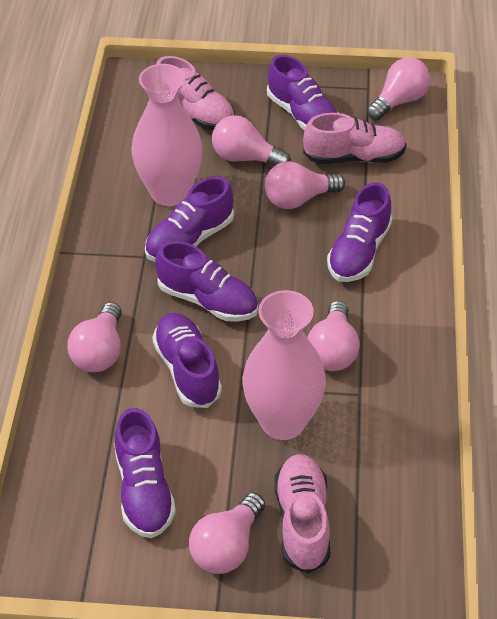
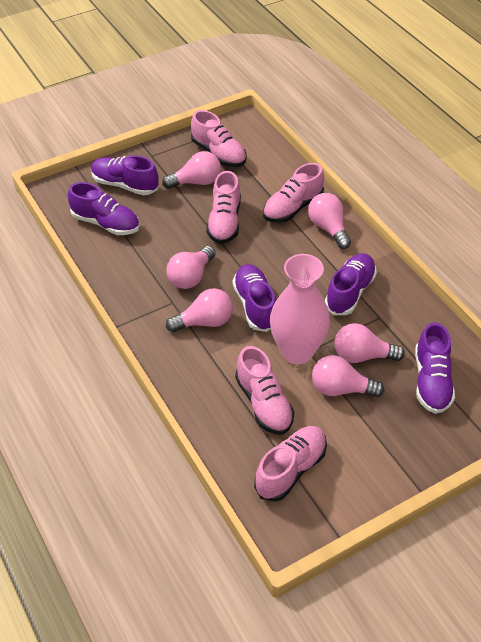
pink shoe: [156,56,235,130] [274,454,330,574] [303,113,407,164] = 3 -> [191,110,247,167] [206,171,241,244] [235,346,294,434] [254,426,327,502] [263,163,324,223] = 5
pink vase: [131,64,203,206] [242,290,326,440] = 2 -> [270,254,330,364] = 1
purple shoe: [114,408,176,538] [145,177,234,262] [152,313,222,408] [155,241,258,322] [267,55,339,131] [327,182,392,282] = 6 -> [68,182,140,235] [91,155,159,195] [233,264,276,332] [325,253,377,315] [415,323,455,414] = 5

